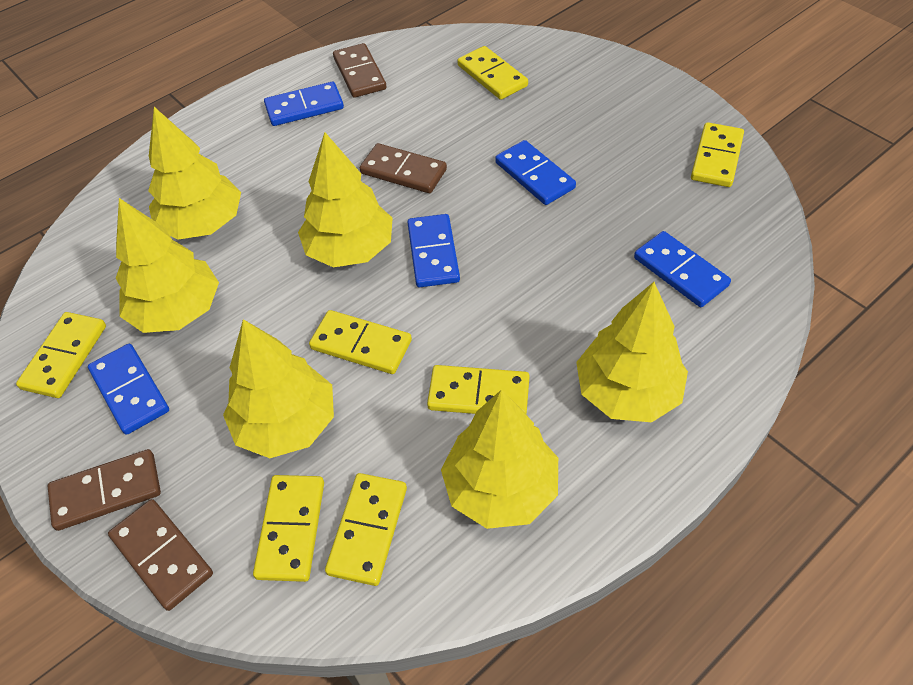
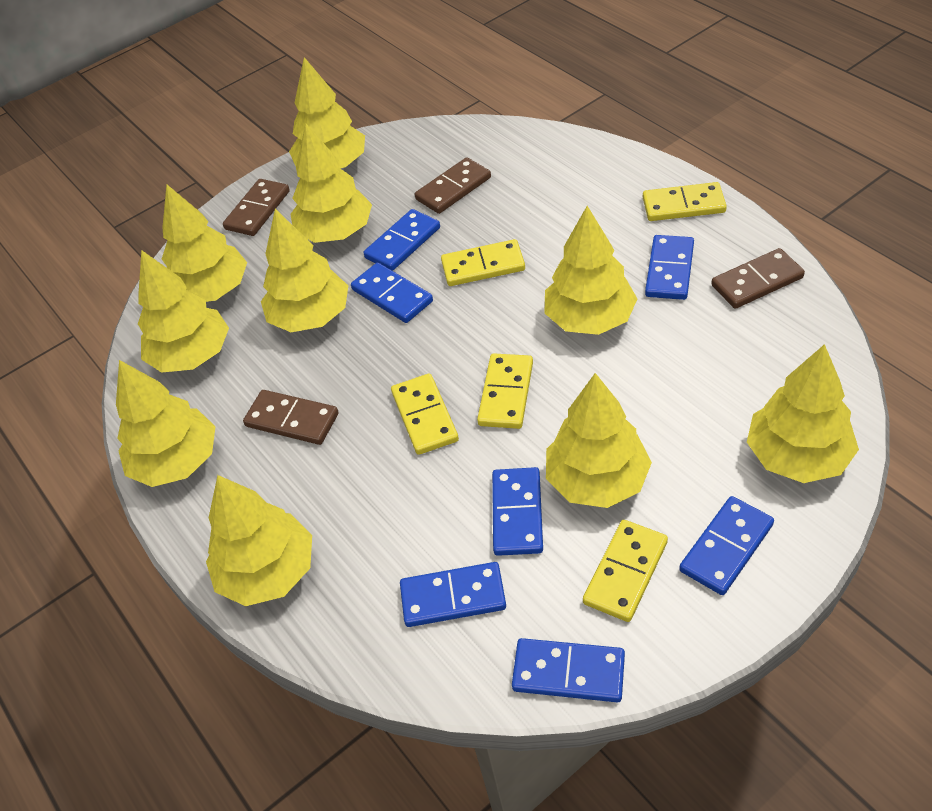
blue domino: [88,344,169,435] [264,82,344,126] [407,214,460,287] [495,140,576,205] [634,231,731,307] = 5 -> [351,263,433,323] [364,209,440,271] [400,562,506,627] [492,467,543,556] [512,638,625,703] [645,235,694,300] [679,496,774,595] = 7
yellow domino: [16,312,106,398] [253,475,324,582] [309,310,412,374] [325,473,407,586] [427,365,529,414] [458,46,528,100] [691,122,744,187] = 7 -> [391,374,459,455] [441,239,525,286] [477,353,533,429] [583,520,668,622] [643,182,727,221] = 5
yellow tree: [116,198,219,333] [148,107,241,240] [223,319,334,458] [298,132,392,268] [441,389,558,529] [576,282,688,422] = 6 -> [116,360,216,487] [138,250,229,373] [162,185,247,302] [206,475,312,606] [261,209,348,332] [289,57,365,168] [291,124,372,243] [545,206,637,335] [546,373,652,508] [747,344,859,483] = 10

